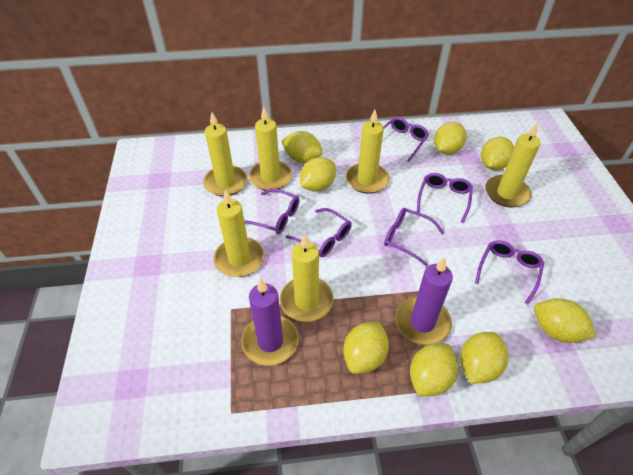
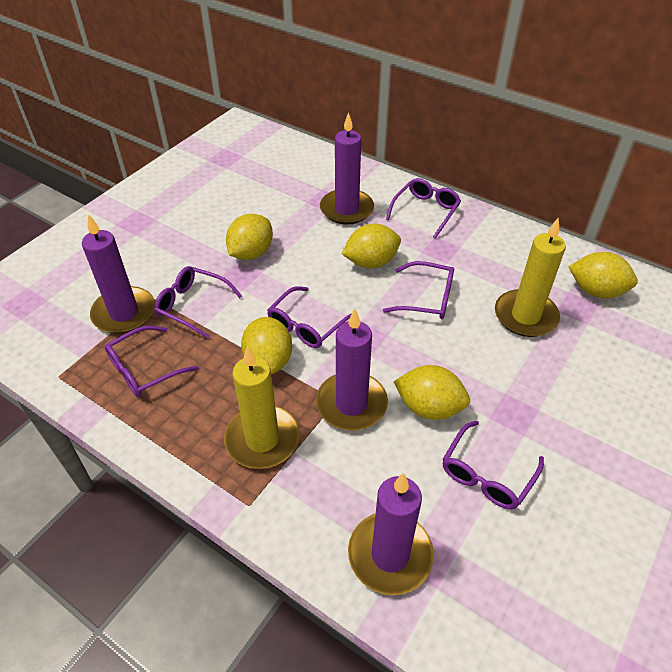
purple candle: [241,278,299,366] [395,257,453,345] = 2 -> [82,214,155,334] [316,308,388,431] [320,112,374,225] [348,473,434,595] = 4
yellow candle: [203,112,247,196] [214,189,264,277] [249,107,292,190] [280,234,334,322] [346,110,389,194] [485,122,541,208] = 6 -> [224,346,300,469] [495,218,566,337] = 2
yellow lemon: [282,131,322,163] [300,157,336,192] [343,322,389,374] [410,344,458,396] [434,122,466,154] [460,332,508,384] [481,137,514,170] [534,298,596,343] = 8 -> [226,214,273,260] [241,317,292,374] [342,224,401,268] [394,365,470,420] [568,252,638,298] = 5

